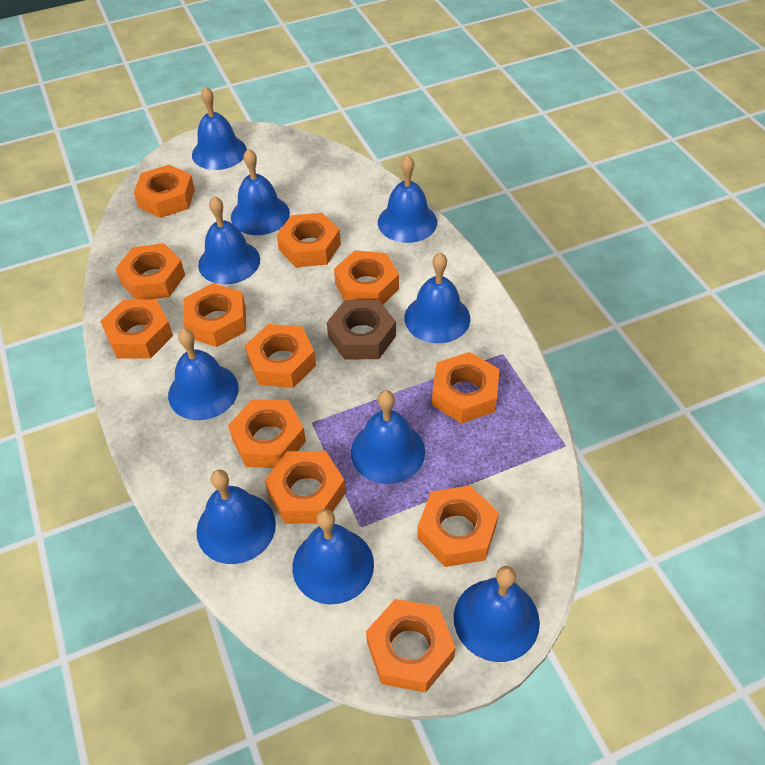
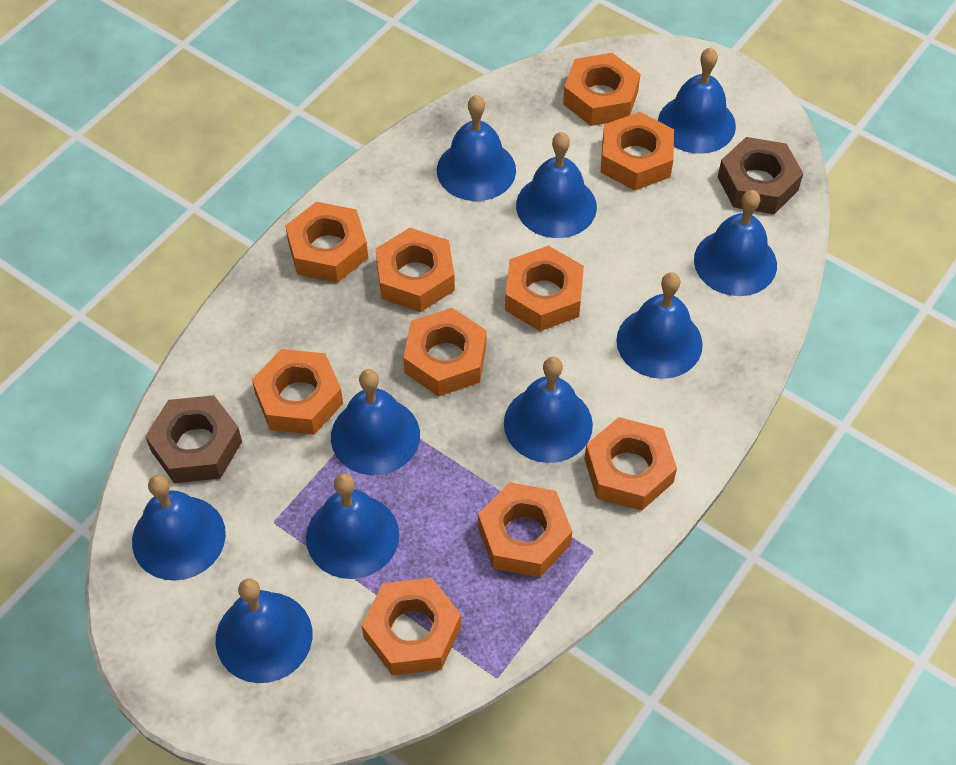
brown nut: [327,300,396,360] = 1 -> [145,395,242,483] [718,137,803,214] = 2
orange nut: [100,299,173,359] [115,243,185,299] [134,165,195,218] [183,283,246,347] [228,399,306,468] [245,324,316,388] [265,451,346,524] [277,213,341,267] [334,250,399,304] [366,599,455,693] [417,485,499,567] [432,352,499,424] = 12 -> [252,349,343,435] [285,202,368,283] [362,578,461,675] [376,228,455,312] [403,308,487,396] [478,482,572,577] [505,246,584,331] [563,53,640,126] [584,417,677,511] [601,112,674,190] = 10

